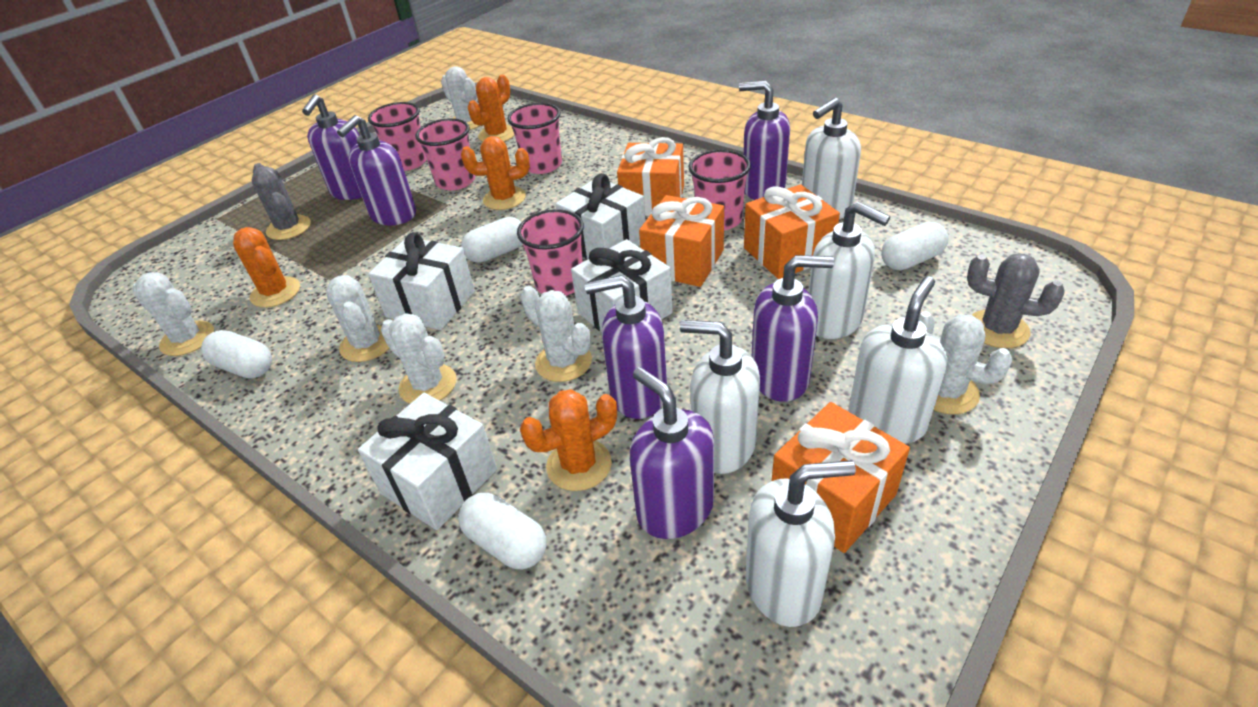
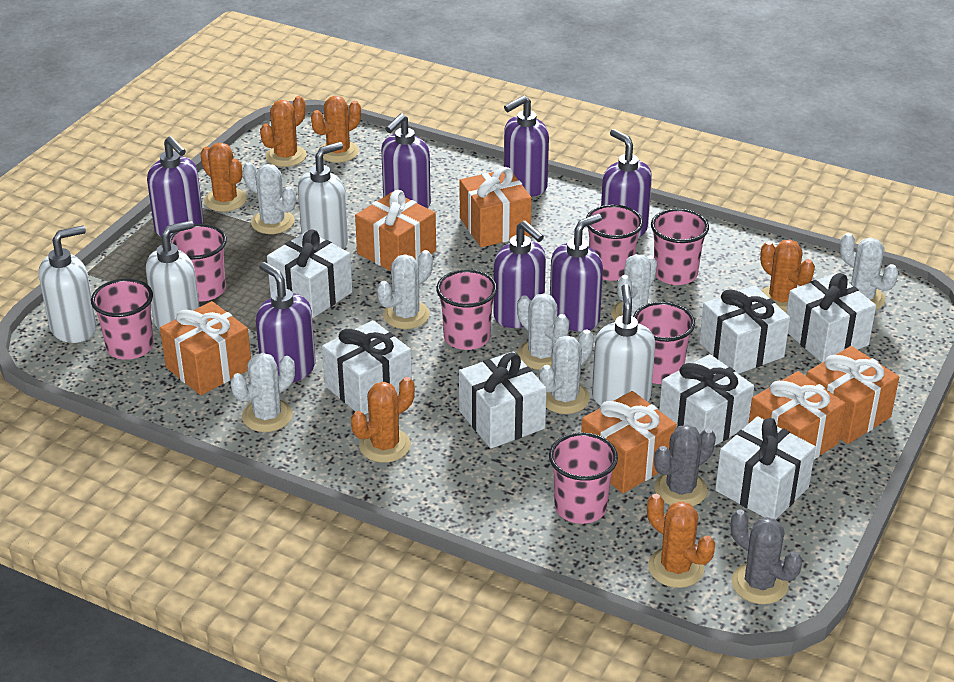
orange cactus: [233,227,300,308] [461,136,530,210] [468,75,514,142] [520,389,617,491] = 4 -> [200,143,247,212] [260,96,307,167] [311,96,361,163] [351,377,415,463] [647,494,715,588] [760,239,815,313] = 6
orange gift: [617,137,684,216] [639,195,724,287] [744,184,840,279] [772,402,910,553] = 4 -> [160,301,251,395] [355,190,436,271] [459,167,532,247] [581,391,677,493] [748,371,846,460] [806,346,899,444] = 6
pink cup: [368,102,427,171] [415,118,475,191] [507,103,562,174] [517,209,584,296] [689,150,751,231] = 5 -> [91,279,154,360] [170,224,227,302] [436,270,497,350] [549,432,618,524] [586,205,643,281] [633,302,695,384] [651,209,709,285] = 7
purple soap dispenser: [302,94,362,200] [337,115,416,226] [585,275,667,419] [630,367,714,539] [739,81,790,200] [752,255,834,402] = 6 -> [147,136,204,237] [256,262,315,383] [381,113,431,208] [493,221,546,328] [504,95,549,197] [550,214,603,332] [601,129,652,238] = 7
white cactus: [133,273,214,356] [326,275,389,362] [381,313,457,404] [441,66,480,130] [520,286,592,382] [919,311,1013,415] = 6 -> [231,353,295,432] [243,162,296,234] [377,250,433,329] [517,293,569,370] [539,330,594,414] [611,254,657,321] [840,233,898,310] = 7
white capsule: [201,330,272,378] [458,493,547,570] [461,217,523,263] [881,222,949,270] = 4 -> none = 0
white gift: [358,393,497,530] [368,232,475,330] [555,173,645,259] [571,239,673,332] = 4 -> [267,230,352,318] [322,320,412,415] [459,351,547,449] [659,354,754,445] [699,285,790,374] [715,416,816,519] [786,273,876,363] = 7
white soap dispenser: [680,320,760,474] [746,460,856,627] [802,98,861,219] [809,201,890,339] [849,276,947,444] = 5 -> [39,225,97,343] [146,220,199,331] [298,142,348,249] [592,284,655,406] = 4

